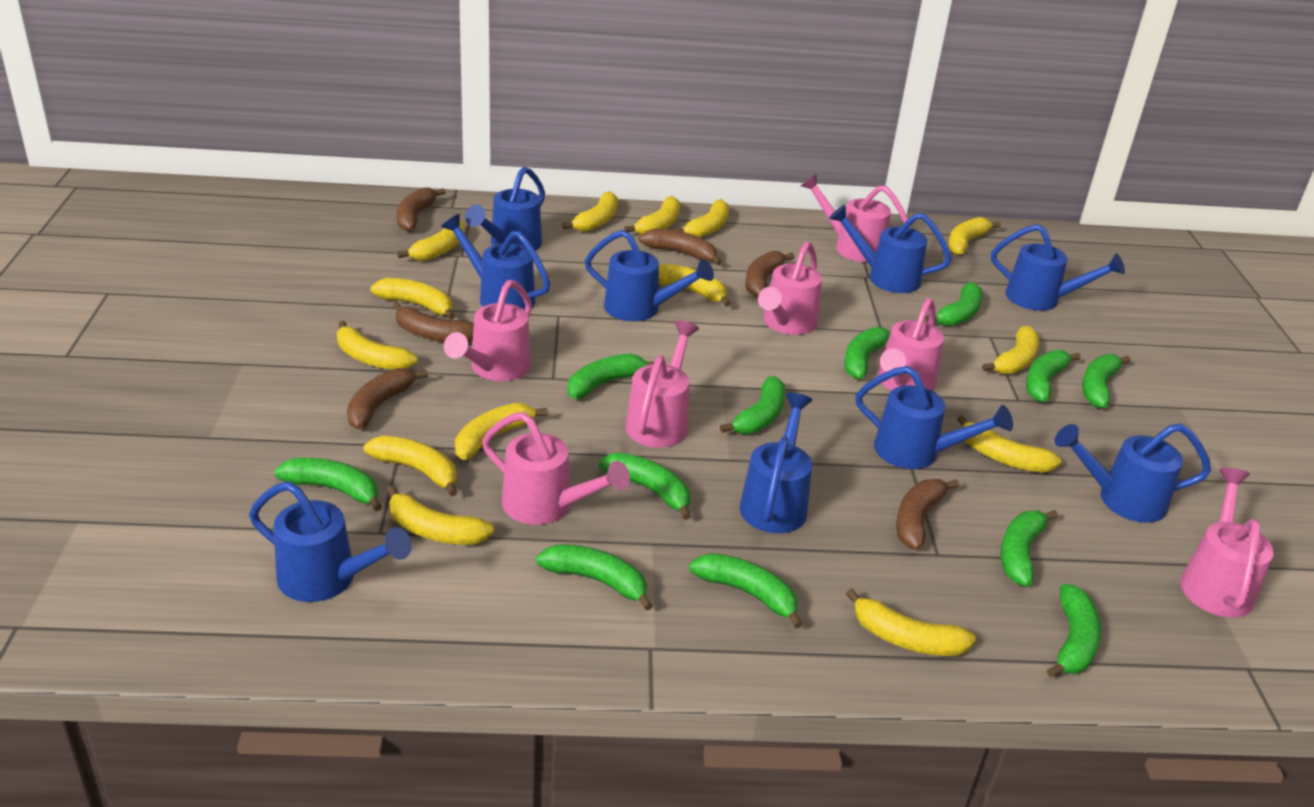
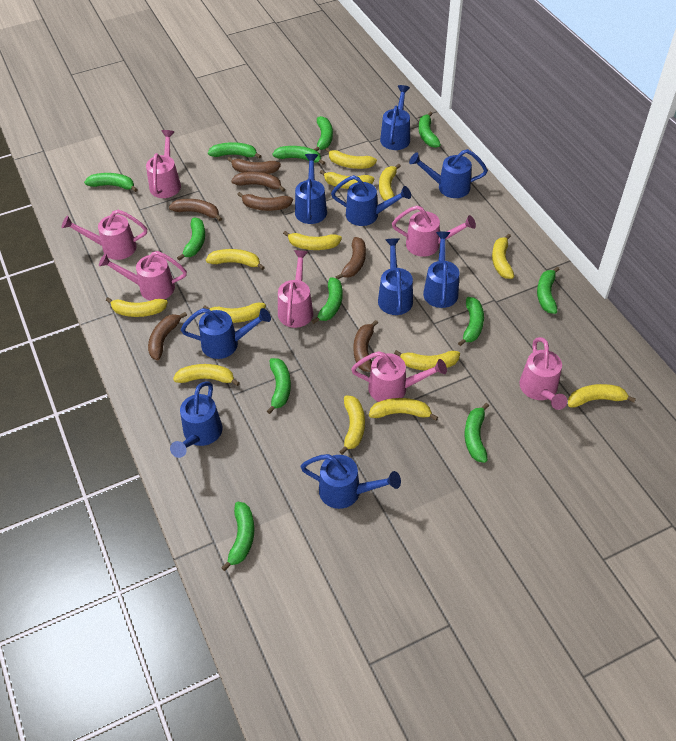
brown banana: [347,368,428,429] [393,302,474,342] [397,187,446,232] [639,229,722,265] [746,251,795,297] [896,479,959,550] = 6 -> [148,312,187,360] [169,199,222,221] [227,157,281,174] [231,172,285,192] [237,192,293,211] [336,237,366,280] [354,320,378,372] = 7
yellow banana: [337,321,417,370] [364,436,458,496] [370,278,455,320] [387,485,494,545] [397,220,465,261] [455,403,548,460] [562,191,618,232] [624,196,680,235] [659,264,731,307] [674,199,729,237] [846,589,976,656] [948,217,1001,255] [957,415,1062,472] [982,326,1039,374] = 14 -> [106,297,168,317] [173,364,240,386] [203,302,266,323] [206,249,265,270] [283,231,342,250] [320,170,375,189] [325,147,377,169] [339,395,365,455] [369,398,438,421] [379,164,401,201] [394,350,460,370] [492,234,514,279] [568,384,636,407] = 13

